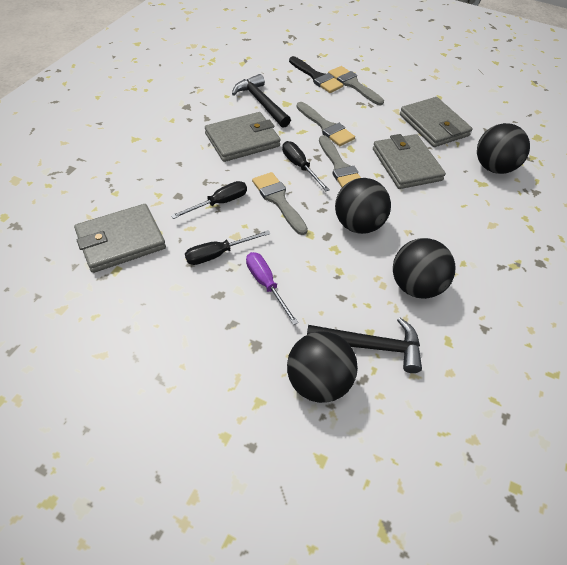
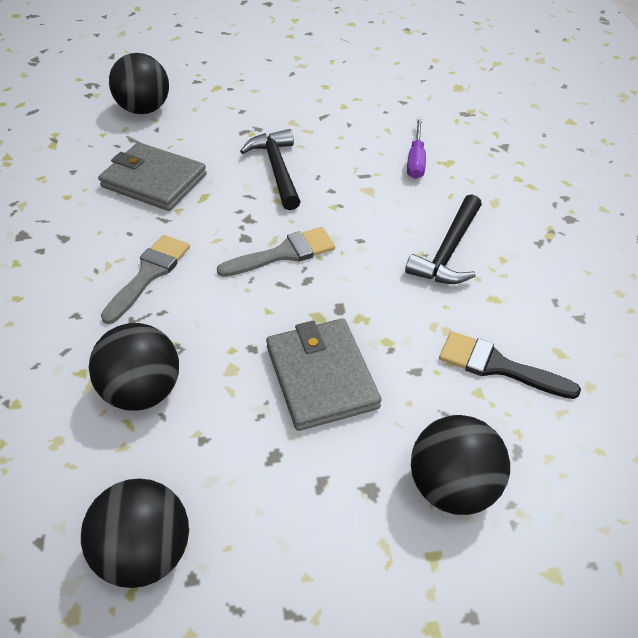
black screwdriver: [171,181,247,219] [185,230,270,265] [282,141,330,191] = 3 -> none = 0
grey brush: [252,172,308,235] [296,102,355,146] [319,135,361,187] [328,66,384,105] = 4 -> [101,235,190,324] [217,227,335,277] = 2
grey wallet: [74,204,166,273] [205,112,281,162] [373,134,446,189] [400,97,473,147] = 4 -> [98,142,207,211] [266,318,381,431] = 2

